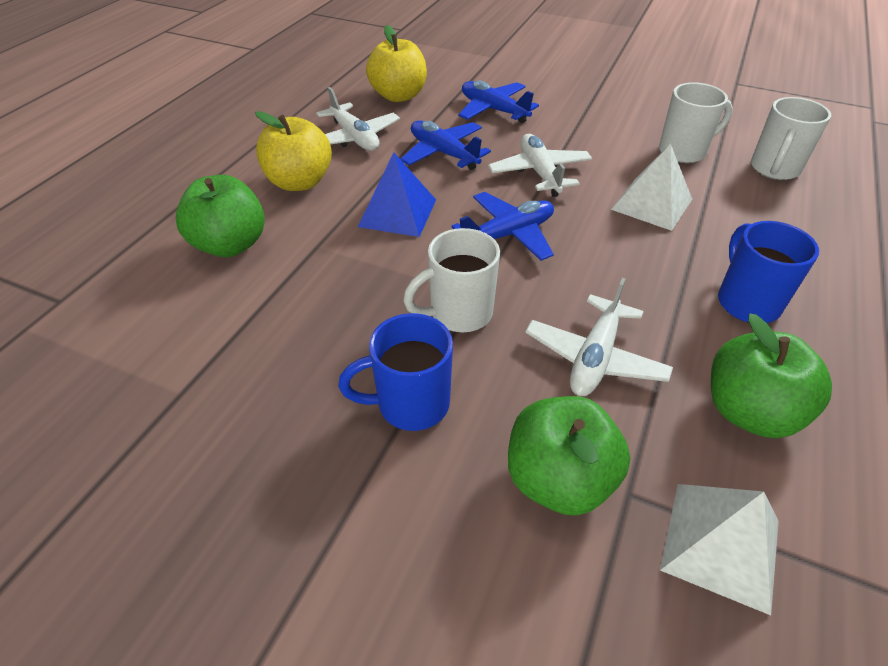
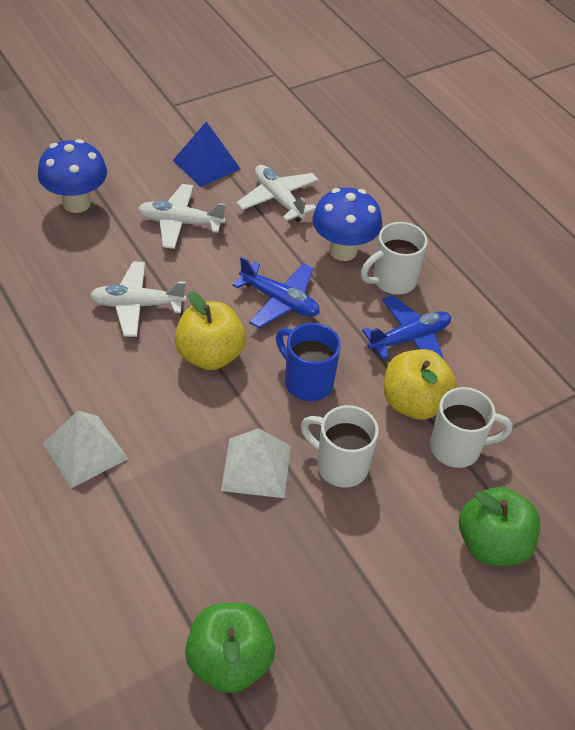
blue mug: [338,313,453,431] [718,221,819,323] = 2 -> [276,323,341,401] = 1
blue mushroom: none = 0 -> [38,139,107,213] [313,187,382,261] = 2
blue plane: [400,120,491,170] [451,192,554,261] [458,80,539,123] = 3 -> [233,256,320,329] [362,295,451,360] = 2
green apple: [176,175,265,257] [508,396,631,516] [711,314,832,438] = 3 -> [185,603,275,693] [459,487,540,566] = 2

